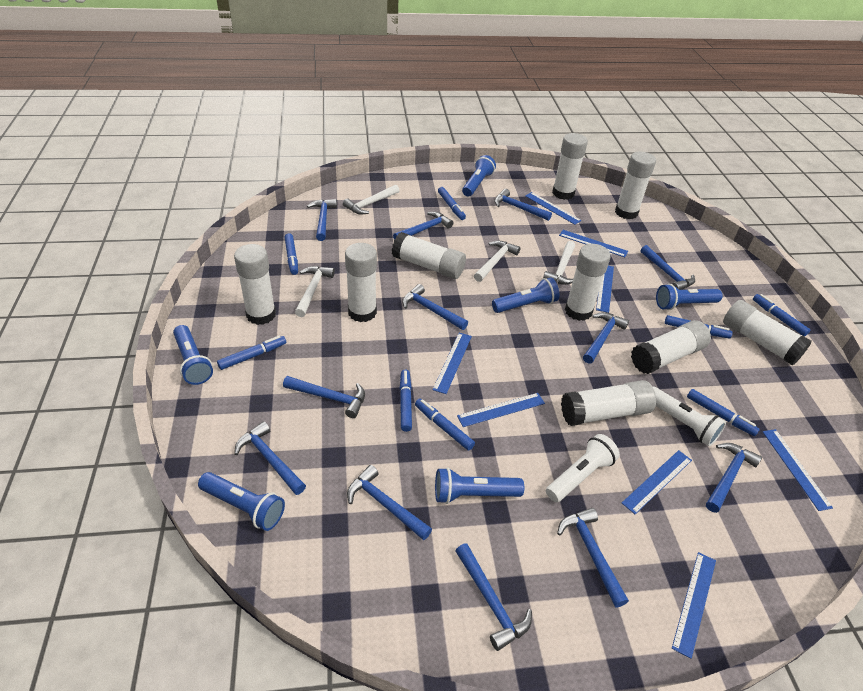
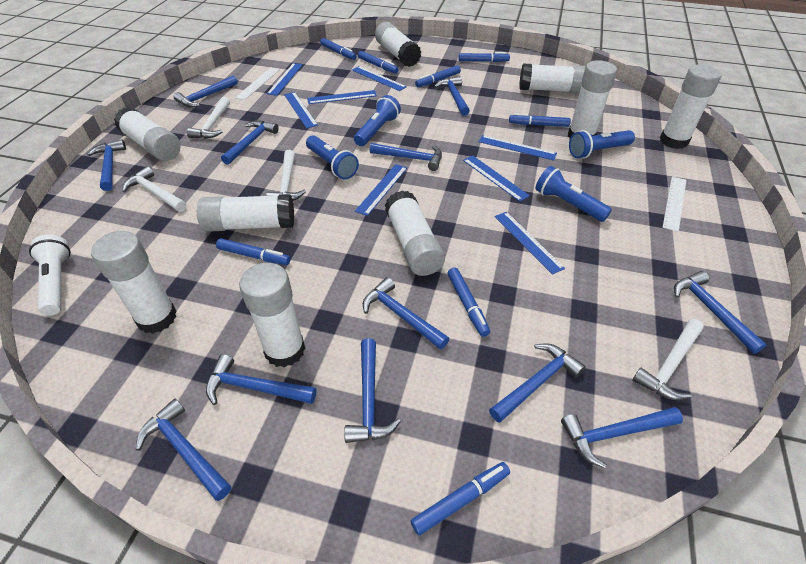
blue flashlight: [173,325,213,385] [198,472,285,531] [435,467,524,504] [462,155,496,197] [492,277,559,313] [656,284,723,310] = 6 -> [306,135,359,180] [354,95,401,146] [535,166,612,222] [569,130,635,159] = 4
white flashlight: [546,434,620,502] [653,387,726,446] = 2 -> [29,234,71,316] = 1
white ruler: none = 0 -> [235,68,280,100] [662,176,686,232] = 2

